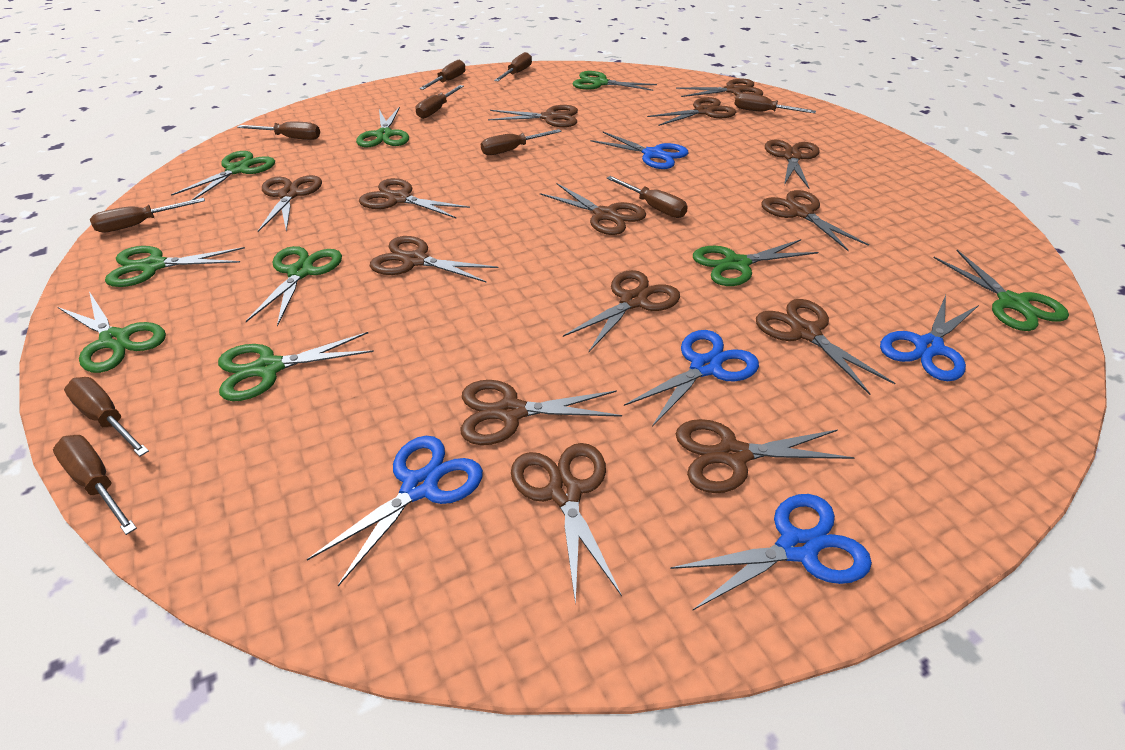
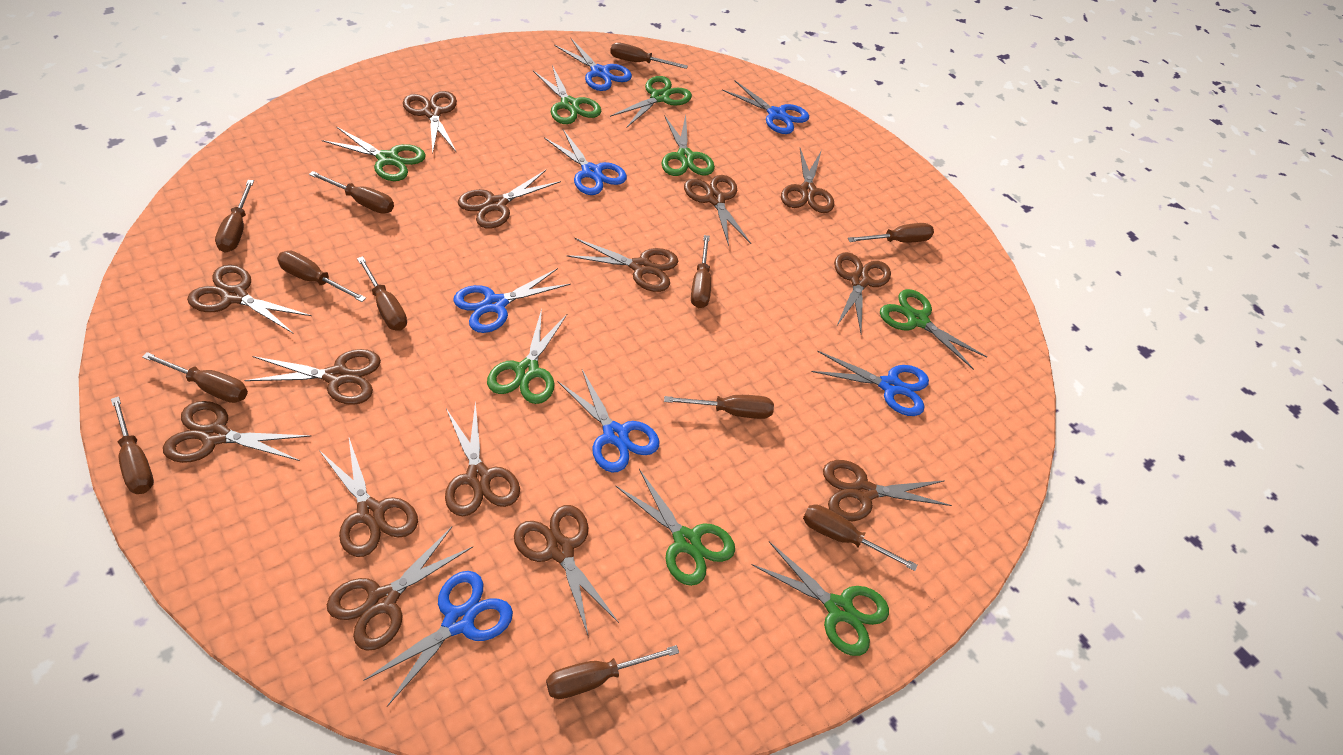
blue scissors: [307,436,483,586] [591,132,688,169] [624,330,759,427] [670,494,872,611] [880,295,979,381] = 5 -> [363,571,513,706] [454,268,571,333] [544,130,627,195] [554,37,632,91] [557,370,660,472] [722,81,809,134] [811,350,929,416] = 7
brown screwdriver: [53,435,137,535] [64,377,149,457] [90,198,205,233] [237,122,320,140] [416,85,464,119] [419,60,465,90] [481,129,562,155] [494,52,532,81] [607,176,688,218] [735,93,816,113] = 10 -> [111,396,154,494] [142,352,248,403] [215,180,254,253] [277,251,366,302] [309,171,394,214] [357,256,407,331] [546,645,679,699] [610,43,688,69] [664,395,774,419] [691,235,711,308] [803,504,918,571] [848,223,934,243] = 12
green scissors: [58,292,166,373] [105,246,245,287] [171,151,275,200] [218,332,374,401] [246,246,342,327] [356,107,409,147] [572,71,657,91] [693,239,818,286] [934,250,1069,331] = 9 -> [322,127,426,181] [487,309,567,404] [533,65,601,124] [610,76,692,128] [615,469,735,586] [662,115,715,176] [751,541,889,656] [880,289,987,370] = 8

